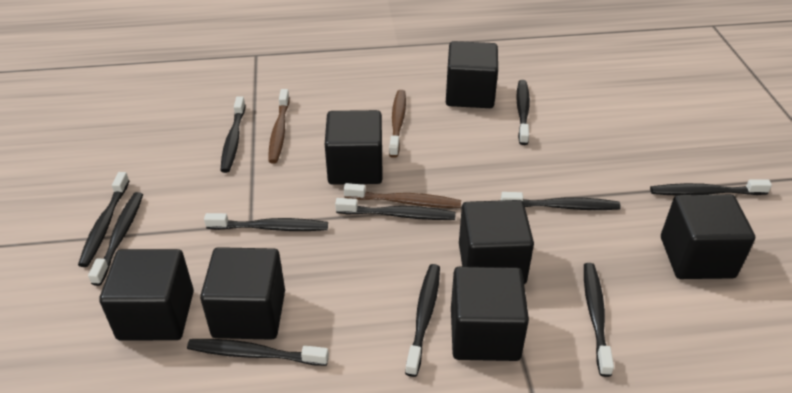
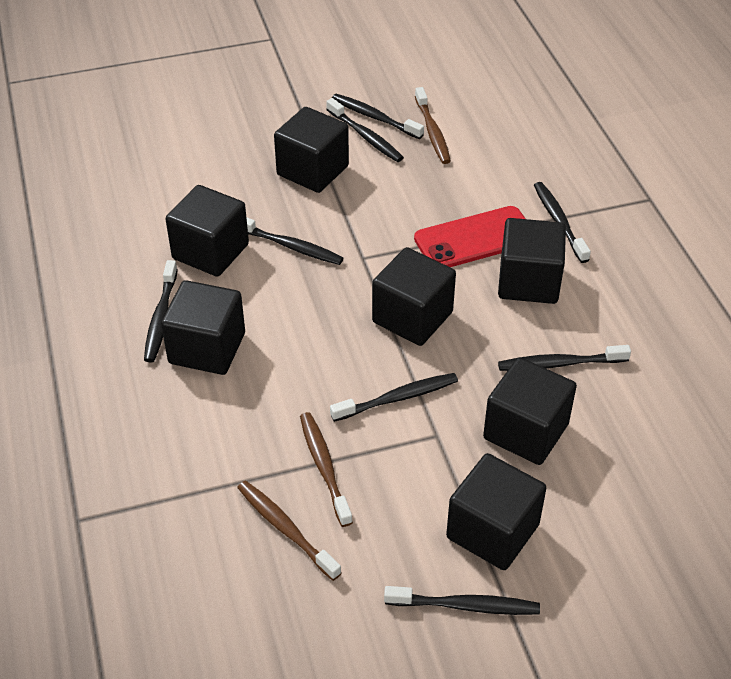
black toothbrush: [78,172,129,267] [88,192,143,286] [187,339,329,366] [204,213,328,231] [220,96,246,173] [335,198,456,220] [405,264,440,377] [501,192,621,210] [516,80,530,145] [584,263,614,377] [650,179,772,195] = 11 -> [144,260,178,362] [246,217,343,265] [326,98,404,162] [330,373,458,422] [332,94,424,139] [384,586,540,615] [498,345,631,371] [534,182,591,263] = 8
red phone: none = 0 -> [414,206,526,267] = 1

